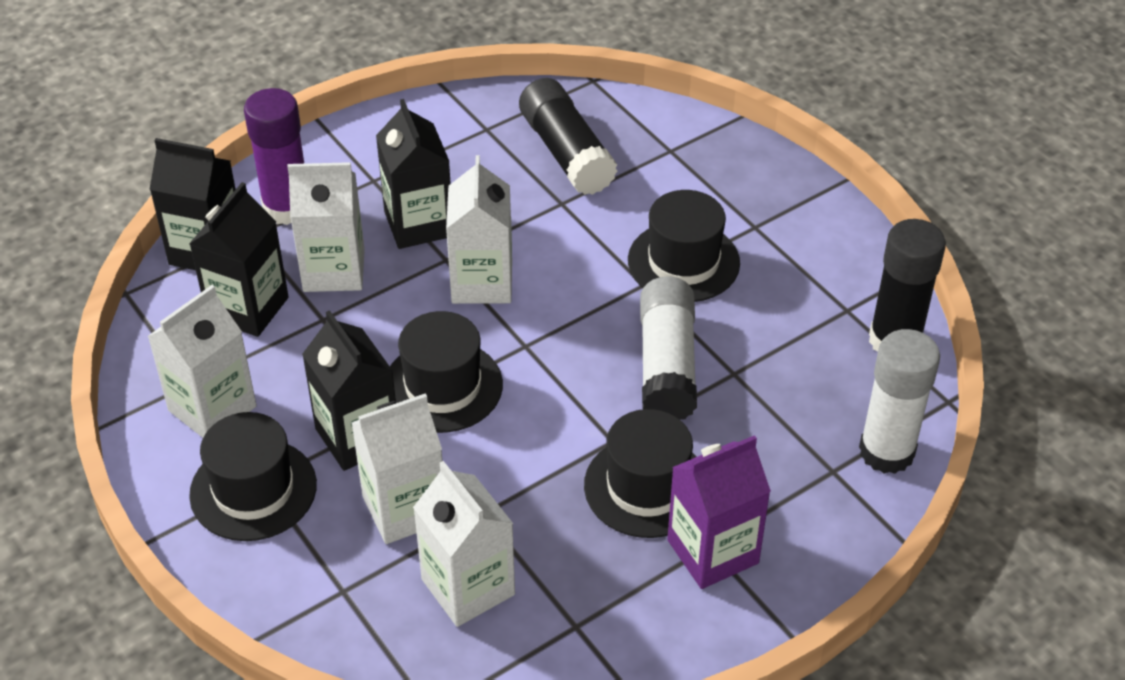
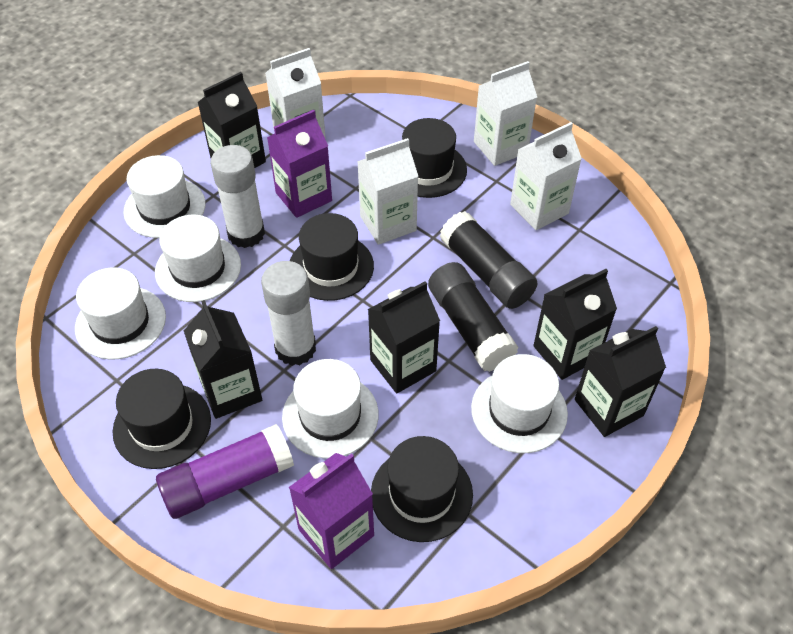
black carton: [149,138,236,270] [189,182,289,337] [302,310,396,471] [376,99,451,249] = 4 -> [184,300,262,419] [197,72,266,168] [368,281,440,393] [533,269,617,380] [575,326,666,437] = 5
purple carton: [667,435,771,589] = 1 -> [267,110,332,218] [289,453,374,569] = 2
white carton: [148,285,257,438] [287,162,365,292] [351,393,442,544] [413,461,515,627] [446,155,512,304] = 5 -> [265,48,326,139] [357,138,418,245] [474,61,537,166] [510,122,582,230] = 4
white hat: none = 0 -> [75,267,166,360] [123,155,205,238] [155,215,241,302] [282,359,378,458] [471,354,568,453] = 5

